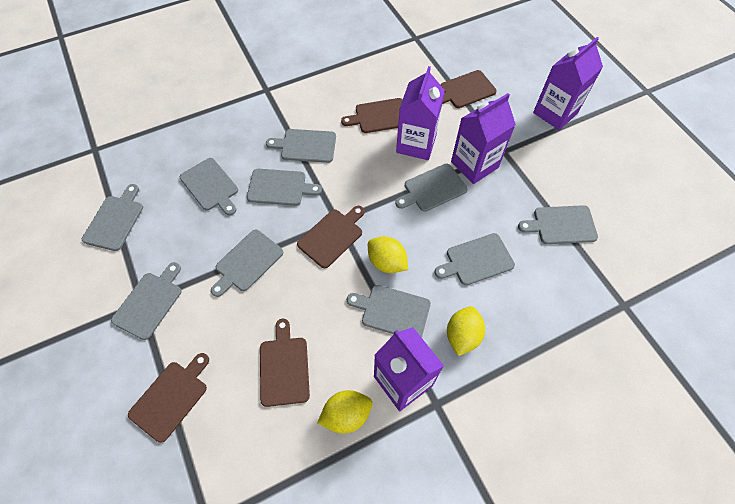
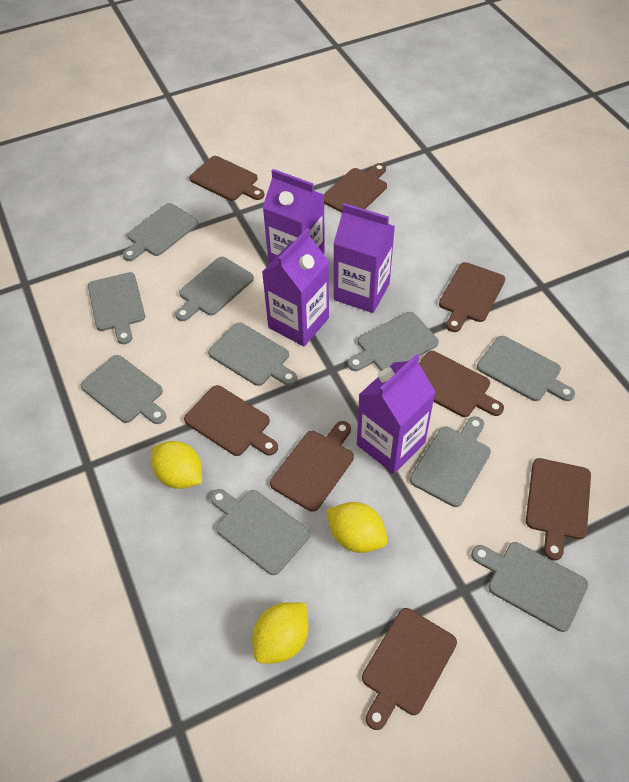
brown cutting board: [128,353,209,443] [260,319,310,407] [297,206,365,268] [341,98,403,133] [441,70,497,108] = 5 -> [184,385,278,456] [189,156,264,201] [270,421,354,512] [324,163,387,213] [362,608,457,730] [419,351,504,417] [439,262,505,332] [526,458,591,561] = 8

